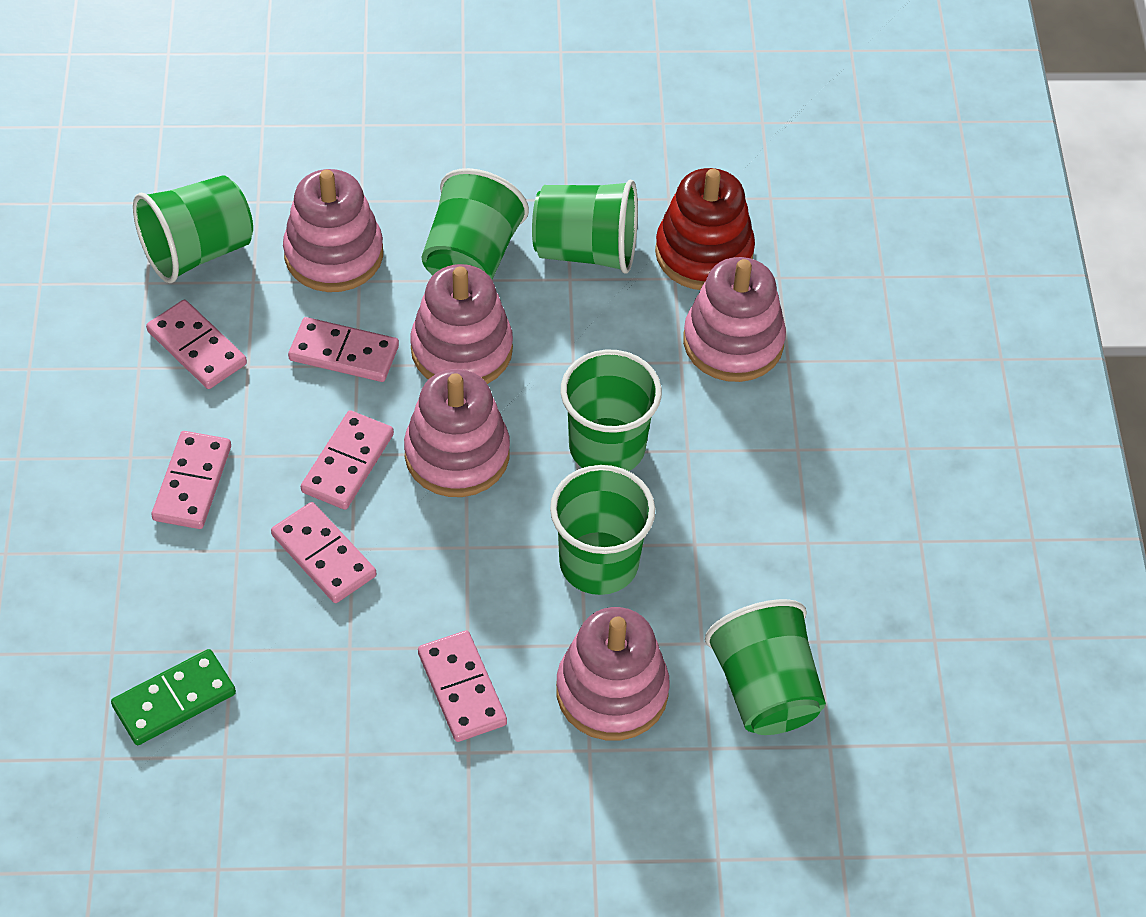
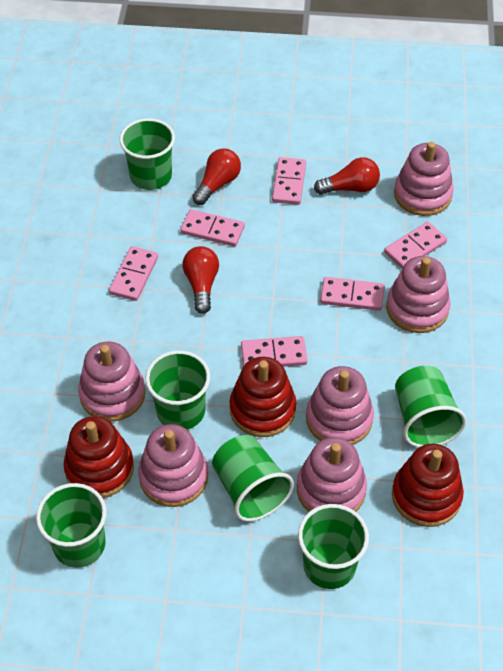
green domino: [111,649,236,745] = 1 -> none = 0
pink stacking toy: [283,169,383,292] [404,369,510,497] [410,264,513,384] [556,607,670,741] [683,257,786,382] = 5 -> [78,341,146,422] [138,424,208,507] [297,437,367,512] [306,366,374,445] [386,256,450,333] [394,142,454,216] = 6
red light bulb: none = 0 -> [182,246,219,314] [192,148,241,205] [314,157,380,195] = 3
red stacking toy: [655,168,755,290] = 1 -> [63,416,134,498] [229,357,296,437] [392,444,464,527] = 3

